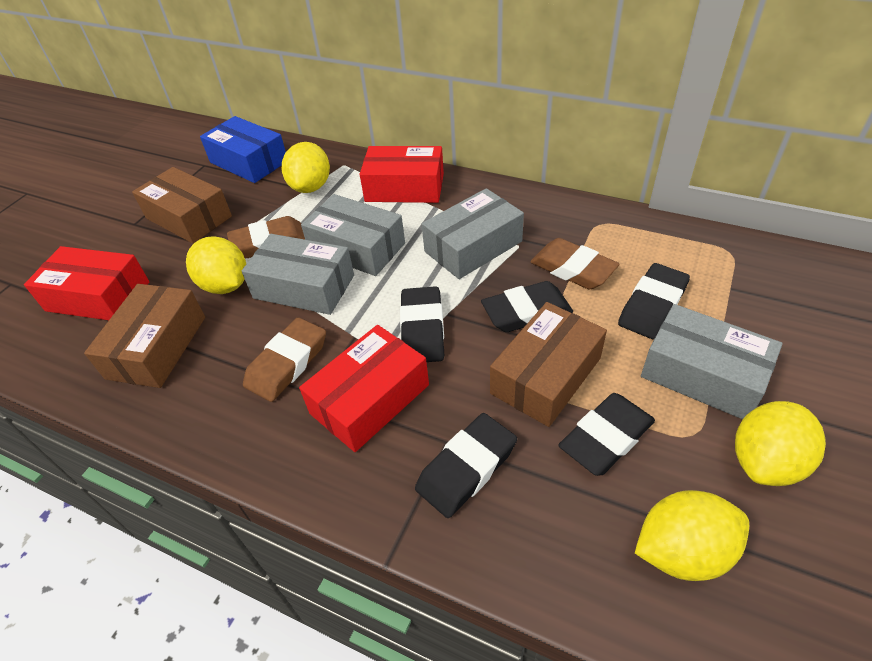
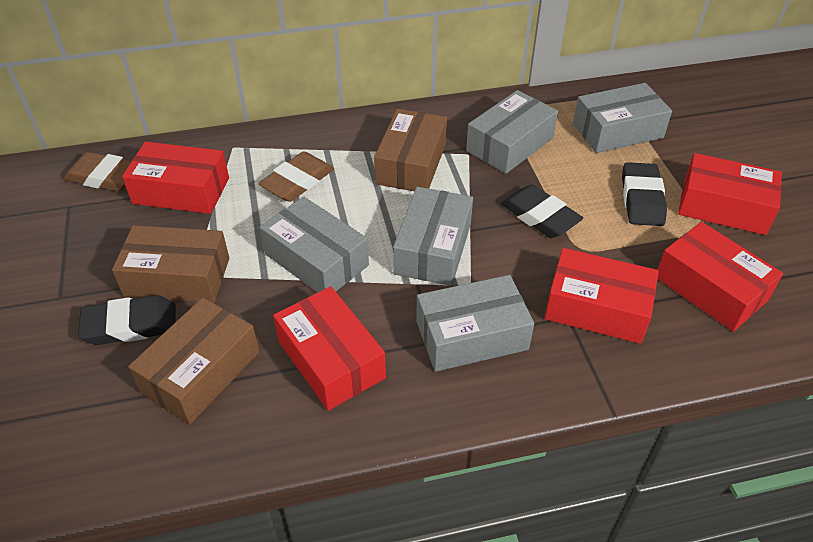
black eraser: [400,286,444,362] [415,413,517,518] [481,281,573,332] [558,393,655,476] [618,263,690,340] = 5 -> [78,295,176,345] [501,185,583,238] [622,162,667,226] = 3
blue box: [200,116,286,183] = 1 -> none = 0
brown eraser: [227,216,305,258] [243,317,326,402] [530,238,619,290] = 3 -> [64,152,132,191] [258,151,334,202] = 2
grey box: [242,234,354,315] [301,194,405,276] [422,188,524,279] [641,304,783,419] = 4 -> [260,196,369,293] [393,187,473,286] [416,275,534,372] [466,90,558,174] [573,83,672,153] = 5
red box: [24,246,149,320] [299,325,429,452] [360,146,444,203] = 3 -> [122,141,229,214] [273,286,386,411] [545,248,659,344] [657,222,783,332] [678,153,782,235] = 5
yellow lemon: [186,236,246,294] [282,142,330,193] [635,490,749,581] [735,401,826,486] = 4 -> none = 0

